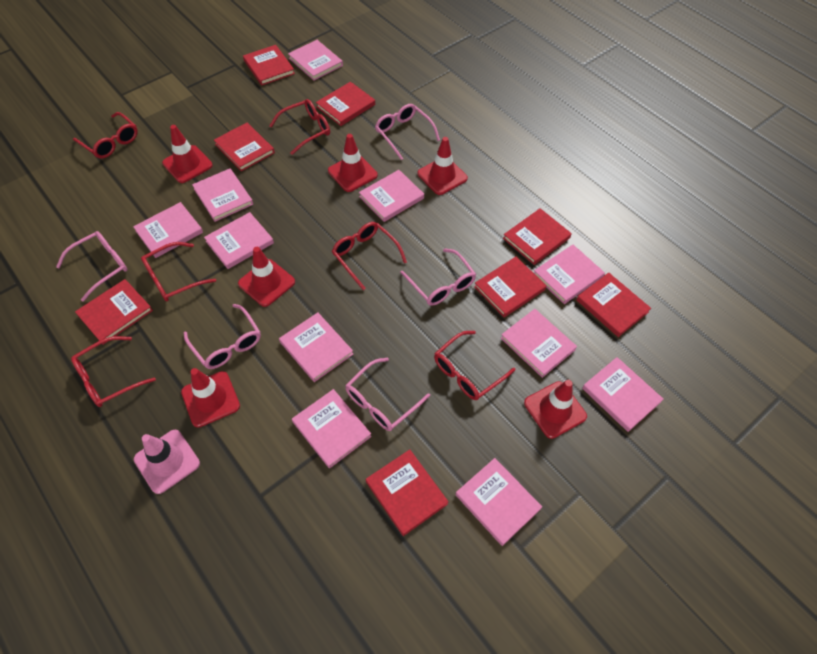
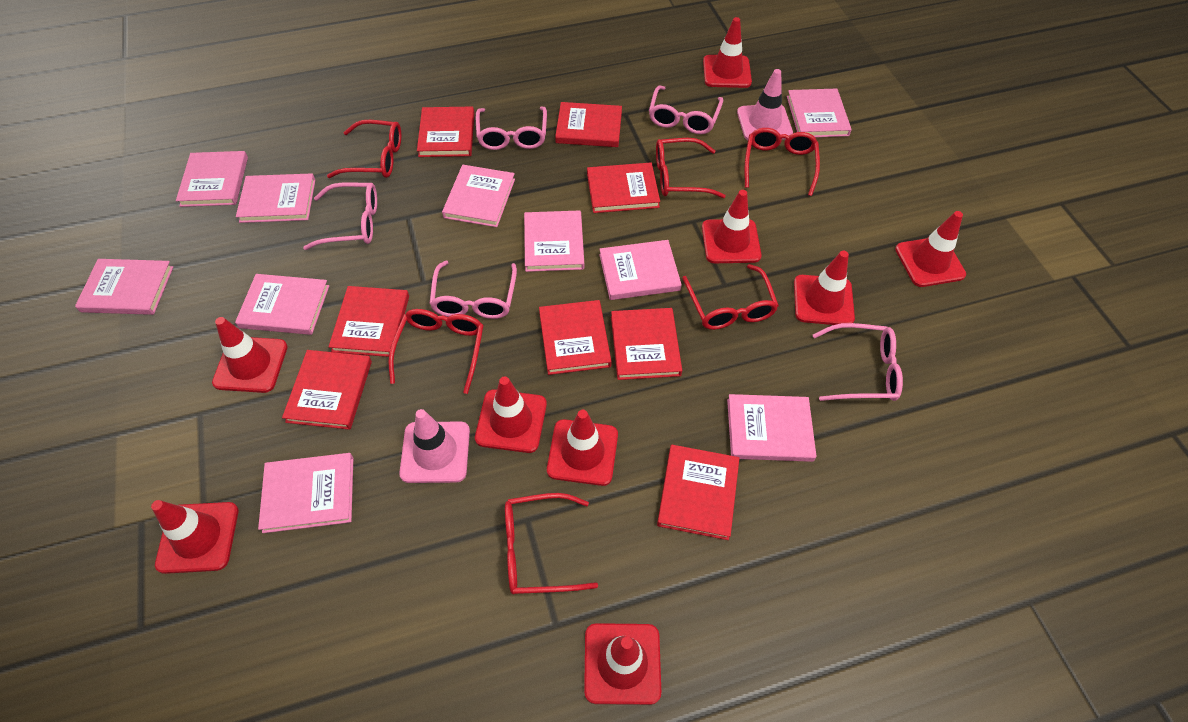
pink book: [133,202,203,258] [192,169,253,222] [204,212,274,269] [279,312,353,382] [288,40,343,80] [292,389,371,468] [359,170,424,222] [455,458,542,546] [501,309,577,378] [534,245,605,304] [582,357,664,432] = 11 -> [75,259,173,315] [176,151,248,207] [235,274,329,335] [236,173,315,223] [258,453,353,533] [442,165,515,227] [524,210,584,272] [599,240,682,300] [727,394,817,462] [787,88,852,137] = 10
pink traffic cone: [134,430,200,494] = 1 -> [399,409,470,483] [737,69,793,140] = 2
red traffic cone: [162,125,213,183] [181,368,240,428] [238,247,295,307] [328,134,378,192] [418,137,468,195] [524,380,587,439] = 6 -> [151,500,238,574] [212,317,287,393] [475,376,547,453] [547,410,618,486] [584,623,661,705] [702,190,762,263] [703,17,752,88] [794,251,855,325] [895,211,966,287] = 9

